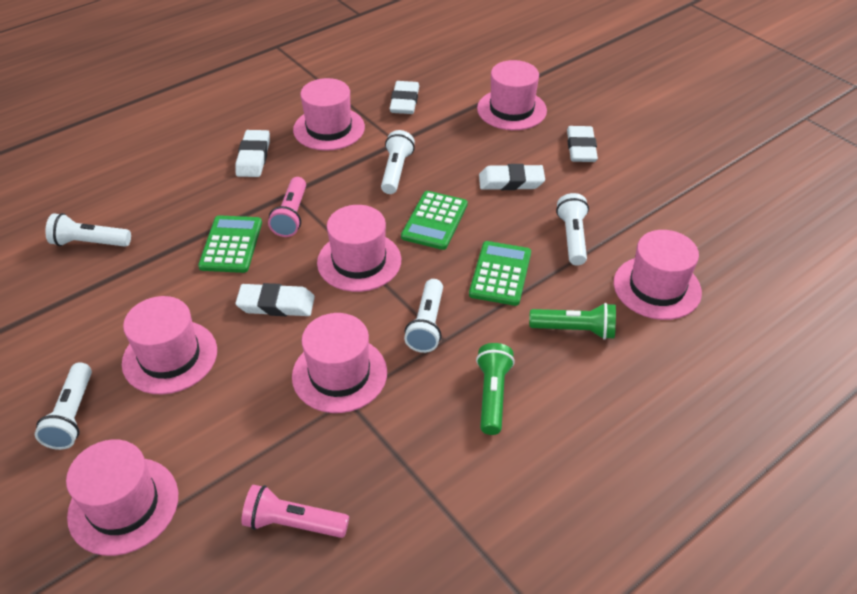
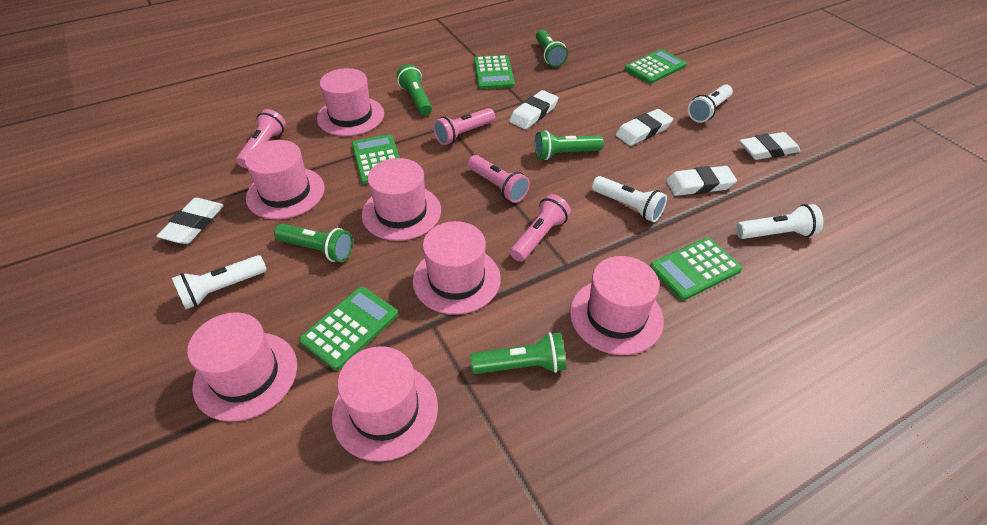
green calculator: [198,215,262,273] [401,191,468,250] [469,241,531,306] = 3 -> [299,287,398,370] [352,134,400,184] [474,55,515,89] [625,49,687,84] [650,237,742,301] = 5
green flashlight: [476,343,515,435] [529,303,616,340] = 2 -> [274,224,353,262] [396,64,432,115] [470,332,566,374] [535,130,604,160] [536,30,568,67] = 5
pink flashlight: [241,485,349,538] [268,177,306,237] = 2 -> [236,109,286,168] [433,108,495,145] [468,155,530,203] [510,194,571,262] = 4
white flashlight: [35,362,92,450] [45,213,131,247] [381,130,415,194] [404,279,443,353] [556,193,589,265] = 5 -> [172,255,267,309] [592,176,667,222] [688,84,733,123] [736,204,823,239] = 4

